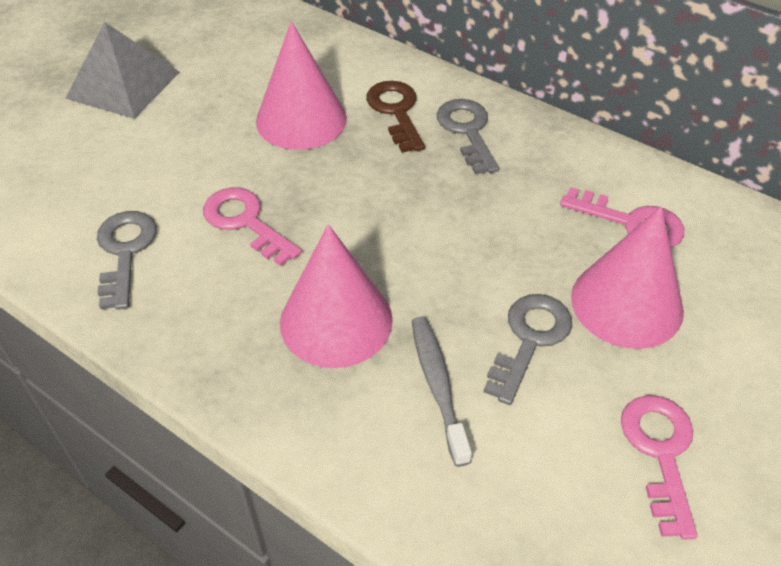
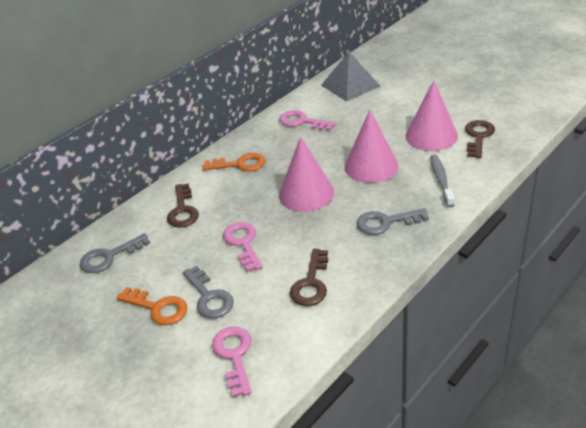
brown key: [366,81,425,153] = 1 -> [167,183,199,228] [290,249,328,306] [465,120,495,158] = 3
orange key: none = 0 -> [116,287,187,325] [202,153,266,172] = 2

